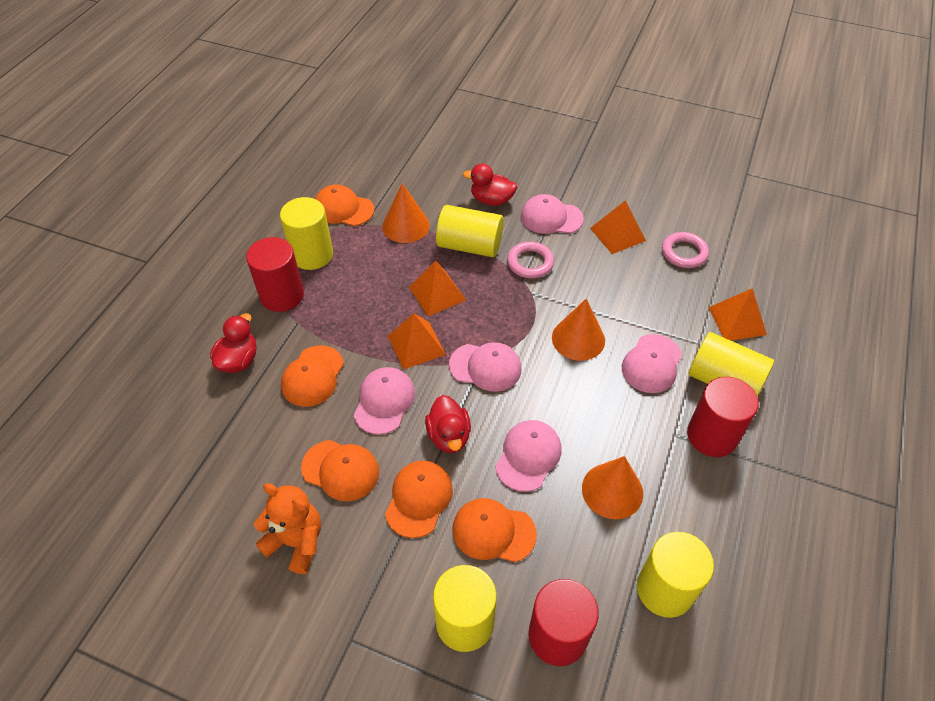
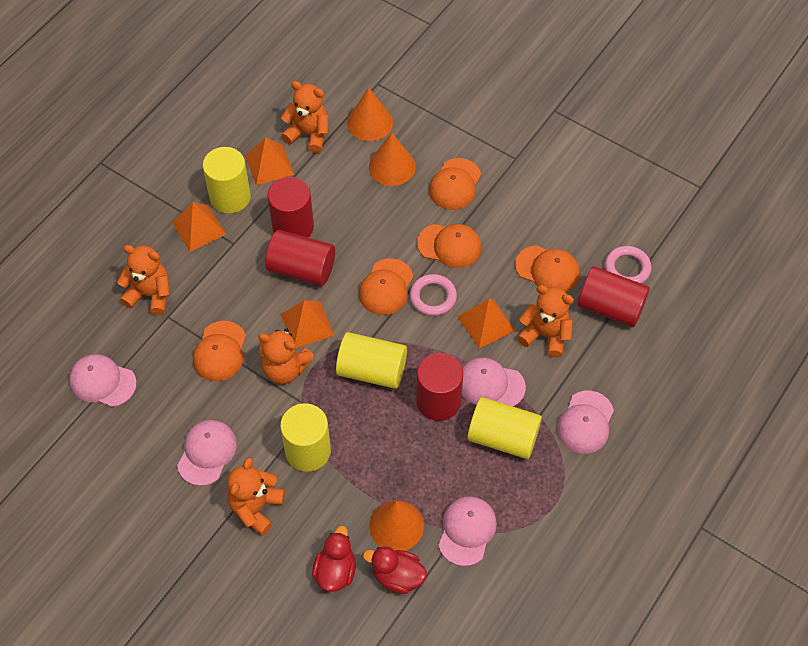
orange teddy bear: [254,483,321,574] = 1 -> [117,245,170,315] [227,457,285,535] [258,328,314,384] [281,81,329,153] [517,285,574,358] = 5
red cylinder: [246,237,304,312] [529,579,599,666] [687,377,759,457] = 3 -> [265,230,335,286] [267,177,314,237] [416,353,463,421] [578,266,650,327] = 4
red duck: [210,313,257,373] [425,395,471,453] [463,163,517,206] = 3 -> [312,526,356,592] [363,546,427,594] = 2
yellow cylinder: [280,197,333,270] [433,565,497,652] [436,205,504,257] [637,532,714,618] [689,332,774,397] = 5 -> [203,147,251,214] [280,403,331,472] [336,332,407,389] [467,397,542,459] = 4

